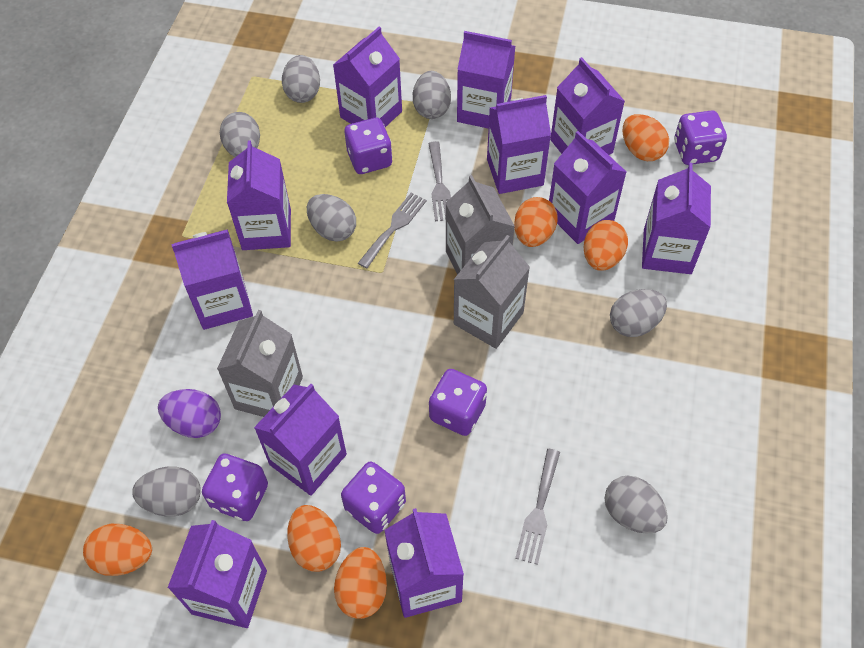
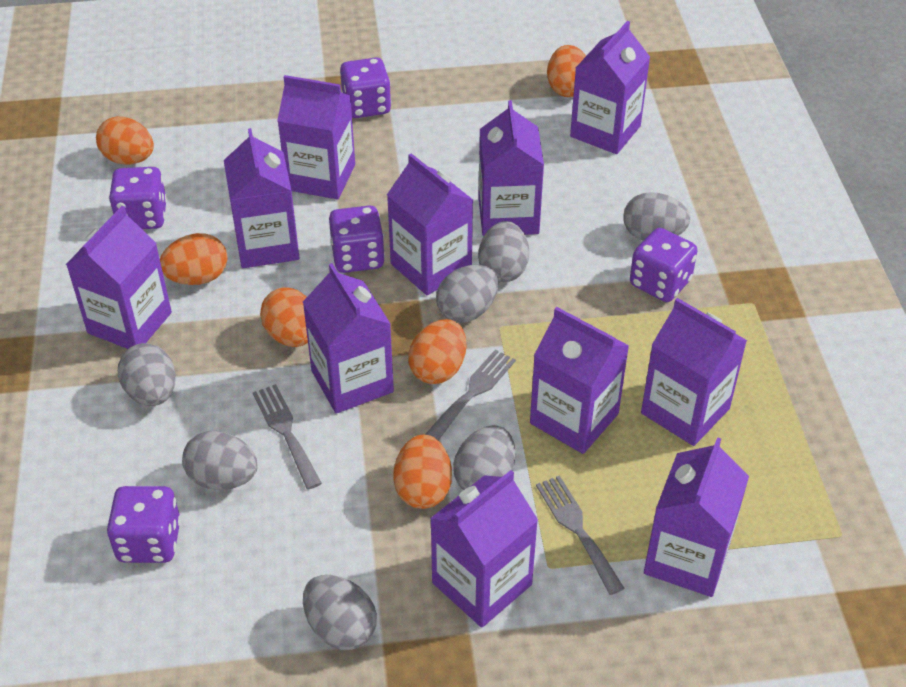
grey carton: [217,310,303,417] [446,175,515,275] [454,235,530,349] = 3 -> none = 0
purple egg: [158,389,221,438] = 1 -> none = 0

